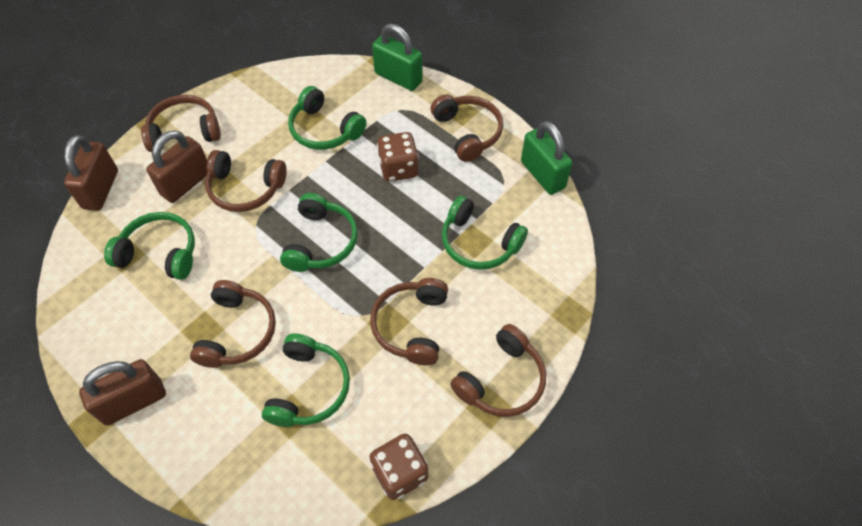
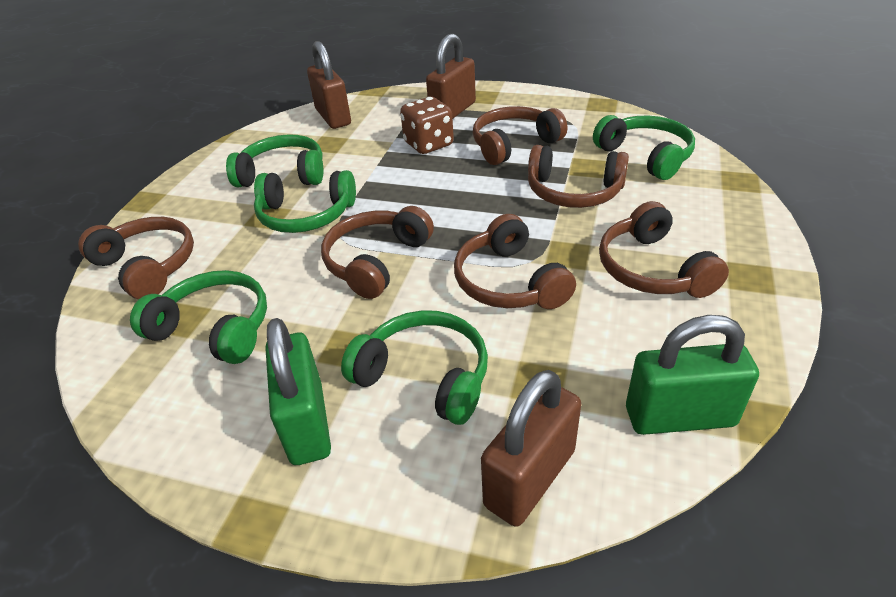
brown dice: [370,434,428,500] [377,132,419,182] = 2 -> [400,97,454,154] = 1

